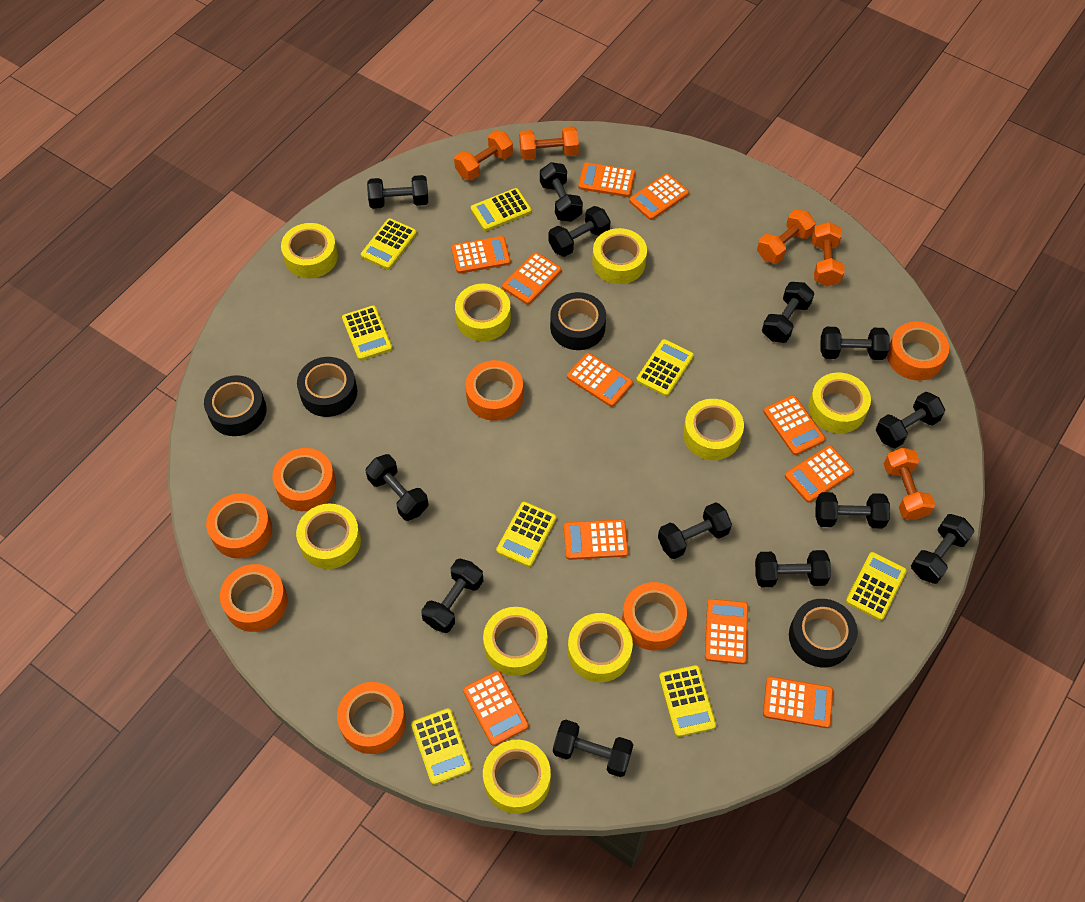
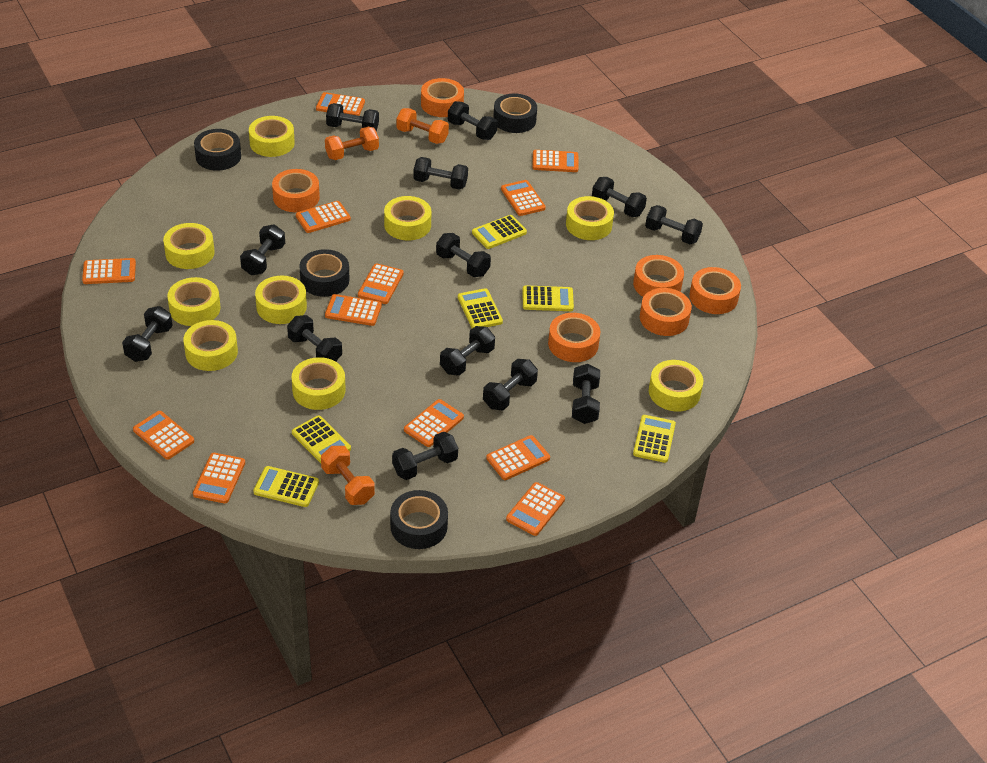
orange calculator: [451,236,511,274] [463,671,529,746] [502,252,561,305] [564,519,629,560] [567,353,633,407] [578,162,635,197] [629,173,689,220] [705,599,748,664] [763,676,833,728] [764,395,825,455] [785,445,854,503] = 11 -> [82,258,136,284] [133,411,194,460] [193,453,245,503] [296,201,351,233] [316,92,365,116] [325,294,382,326] [358,263,404,304] [404,399,464,447] [486,435,550,480] [501,180,546,216] [506,482,565,536] [532,150,579,172] = 12
orange dumbbell: [454,130,513,181] [519,126,579,160] [757,209,815,264] [812,222,845,286] [884,448,935,520] = 5 -> [321,446,375,505] [325,127,379,160] [396,108,449,144] = 3
orange tape: [206,493,272,559] [220,564,288,632] [272,448,336,511] [337,682,406,754] [465,360,523,421] [622,582,687,651] [887,321,949,381] = 7 -> [272,169,320,212] [421,78,464,117] [548,313,600,362] [633,255,684,297] [640,288,692,336] [689,267,741,314] = 6
yellow calculator: [342,306,392,360] [361,218,417,270] [411,708,472,785] [471,188,532,231] [496,502,557,567] [636,339,694,396] [659,665,716,737] [846,552,907,621] = 8 -> [253,466,319,507] [292,415,351,463] [458,288,503,329] [472,215,527,249] [522,285,574,311] [633,415,676,463] = 6

